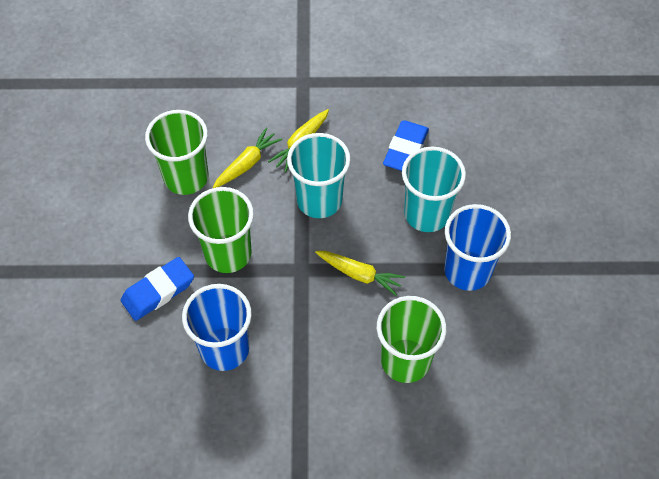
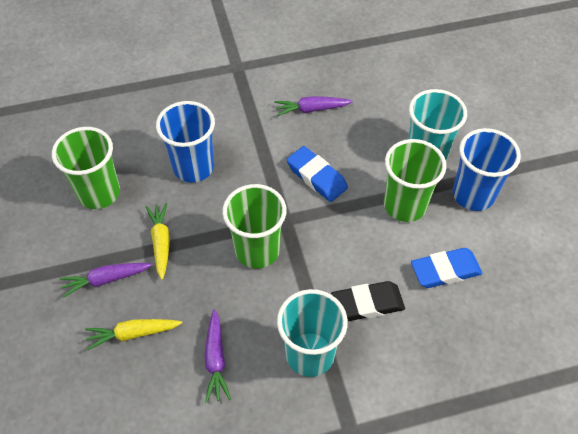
black eraser: none = 0 -> [331,281,405,321] = 1
purple carrot: none = 0 -> [59,263,152,298] [204,309,231,403] [275,96,353,116] = 3
yellow carrot: [213,128,282,188] [268,109,329,172] [315,251,405,296] = 3 -> [85,319,182,351] [146,203,170,280] = 2

